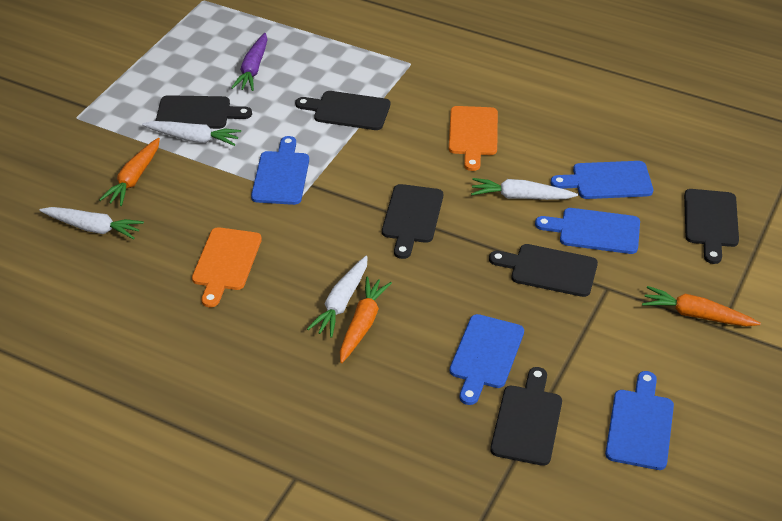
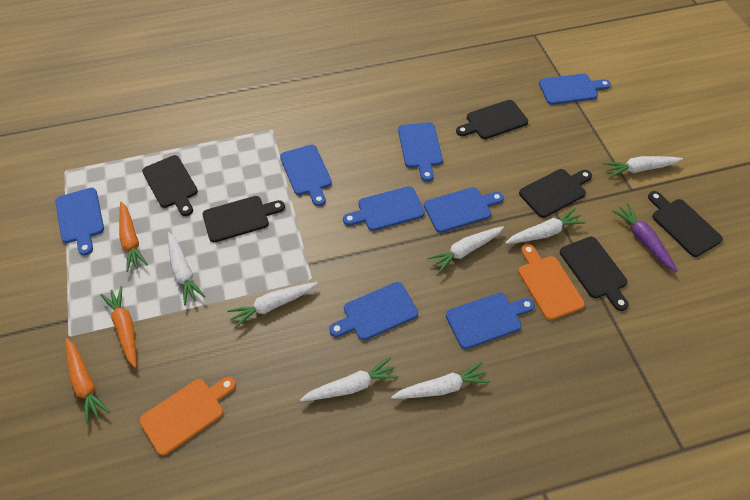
blue cutting board: [251,136,309,205] [450,314,524,405] [535,208,640,254] [551,161,653,199] [605,371,674,470] = 5 -> [55,188,104,255] [280,145,332,206] [329,282,418,340] [343,186,425,231] [398,122,443,182] [424,187,504,233] [446,293,535,349] [539,74,611,105] = 8
white carrot: [39,207,144,239] [142,121,241,146] [307,256,368,338] [471,178,578,200] = 4 -> [168,232,205,305] [227,282,318,328] [300,357,399,402] [391,362,491,399] [427,226,504,273] [505,208,586,244] [603,156,683,178] = 7

